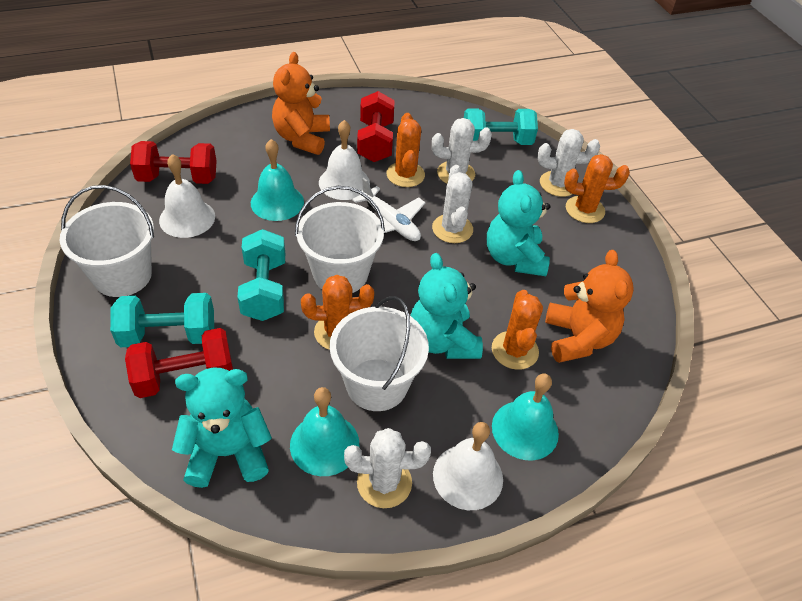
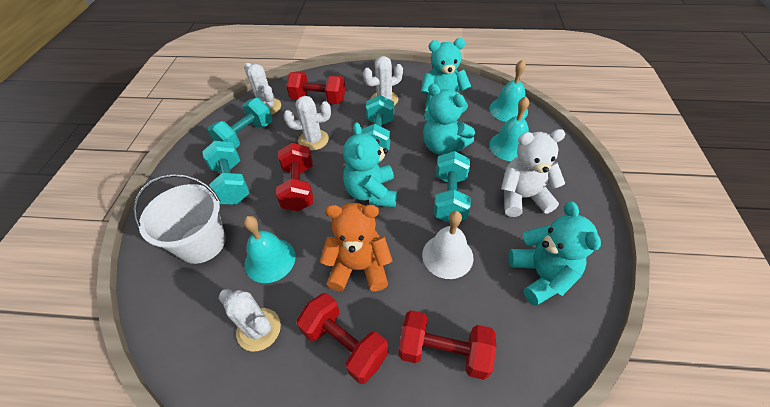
orange cactus: [301,275,374,350] [386,113,425,187] [492,290,543,370] [564,154,630,223] = 4 -> none = 0
orange teddy bear: [272,52,330,155] [545,250,634,363] = 2 -> [320,203,392,291] = 1
red dumbbell: [125,328,233,398] [130,141,217,184] [357,91,395,162] = 3 -> [276,143,313,211] [286,72,346,104] [297,293,388,384] [399,310,496,380] = 4
turquoise dumbbell: [110,293,214,347] [238,229,285,321] [464,109,538,145] = 3 -> [202,141,249,204] [208,98,272,148] [362,95,394,150] [434,151,471,223] = 4
turquoise teddy bear: [172,368,272,488] [410,253,483,359] [487,170,550,276] = 3 -> [343,122,397,207] [421,38,471,113] [423,84,475,155] [508,202,601,306] = 4
white bell: [159,154,215,238] [319,120,370,200] [433,422,503,510] = 3 -> [422,211,474,279] = 1
white bucket: [60,185,154,297] [295,186,385,293] [330,296,429,411] = 3 -> [134,174,226,264] = 1
white plane: [352,178,425,241] = 1 -> none = 0
white teddy bear: none = 0 -> [501,129,566,217] = 1

